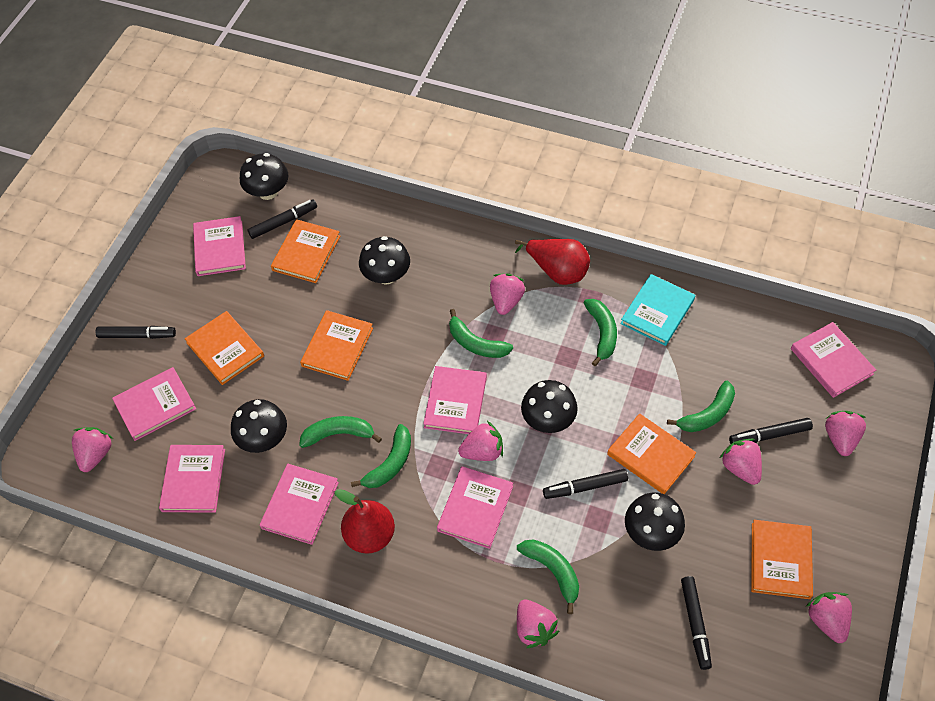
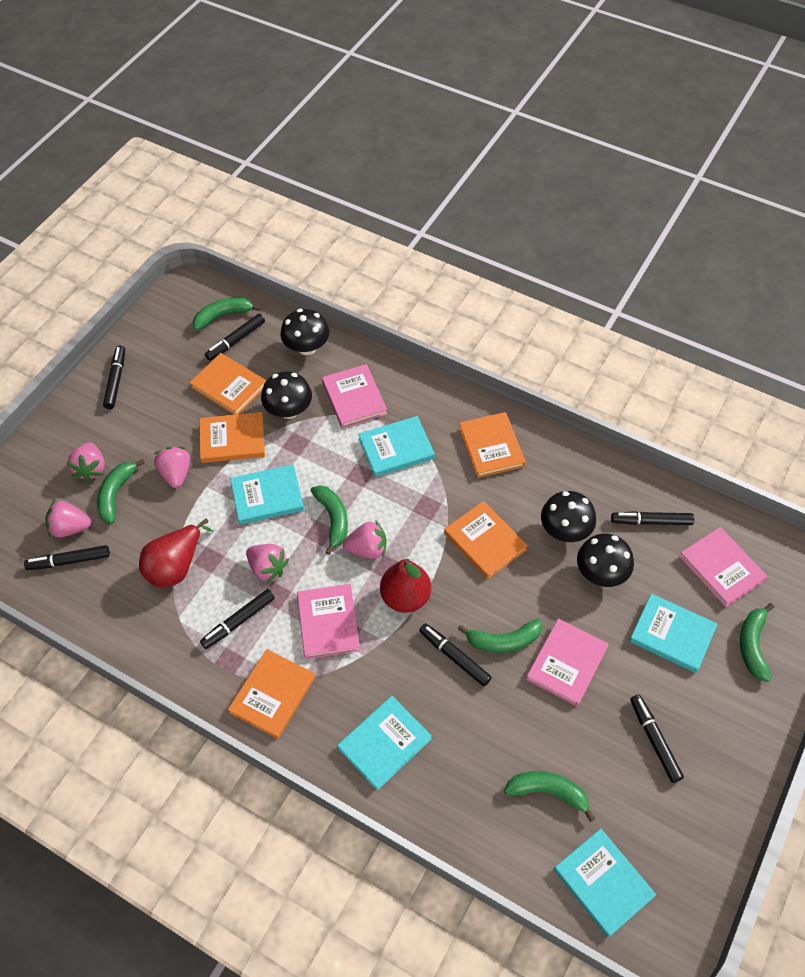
black marker: [96,326,176,339] [248,199,317,239] [543,469,628,499] [681,576,712,670] [729,418,813,444] = 5 -> [24,545,110,570] [103,346,125,409] [200,589,275,649] [205,314,265,361] [419,623,492,686] [611,511,694,525] [630,695,684,783] = 7
black mushroom: [231,399,287,453] [240,153,288,200] [359,236,410,285] [521,380,578,433] [625,493,685,551] = 5 -> [261,372,312,419] [281,309,329,355] [541,491,596,542] [577,534,634,587] = 4
pink book: [112,367,196,441] [159,445,225,513] [193,216,246,276] [260,464,339,545] [423,366,487,434] [437,466,513,549] [791,322,876,398] = 7 -> [297,584,360,659] [322,364,387,428] [526,619,608,706] [679,527,768,608] = 4
pink strawberry: [72,427,113,472] [458,421,503,461] [490,274,525,315] [517,600,559,648] [720,438,762,485] [806,592,852,643] [825,411,866,456] = 7 -> [45,500,91,538] [67,442,105,482] [154,447,190,488] [246,544,289,583] [343,520,387,559] = 5
turquoise book: [621,274,695,346] = 1 -> [230,464,304,524] [337,696,432,790] [359,416,435,477] [554,829,656,937] [629,594,717,673] = 5

